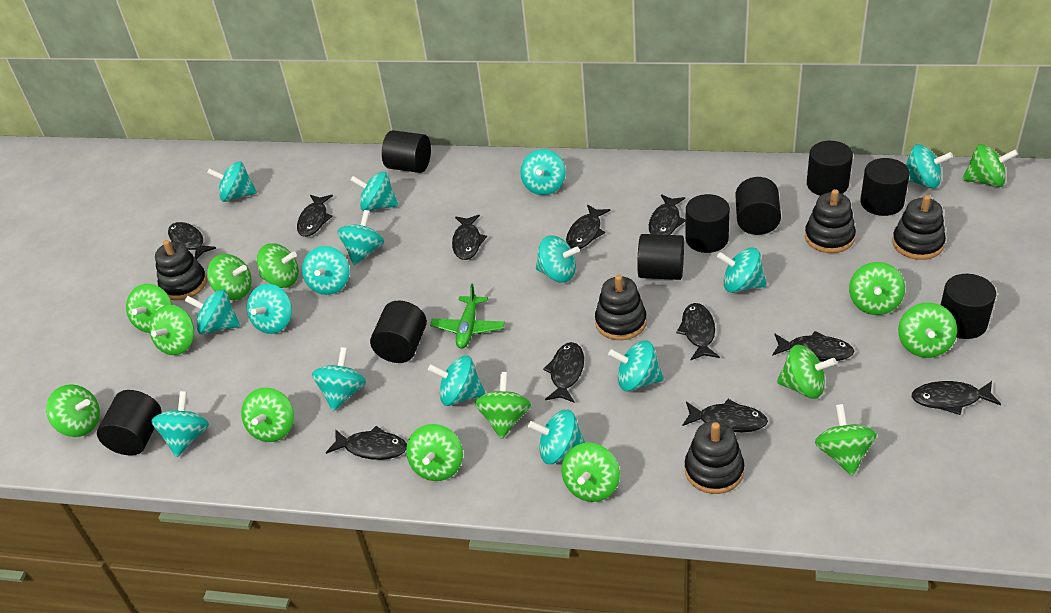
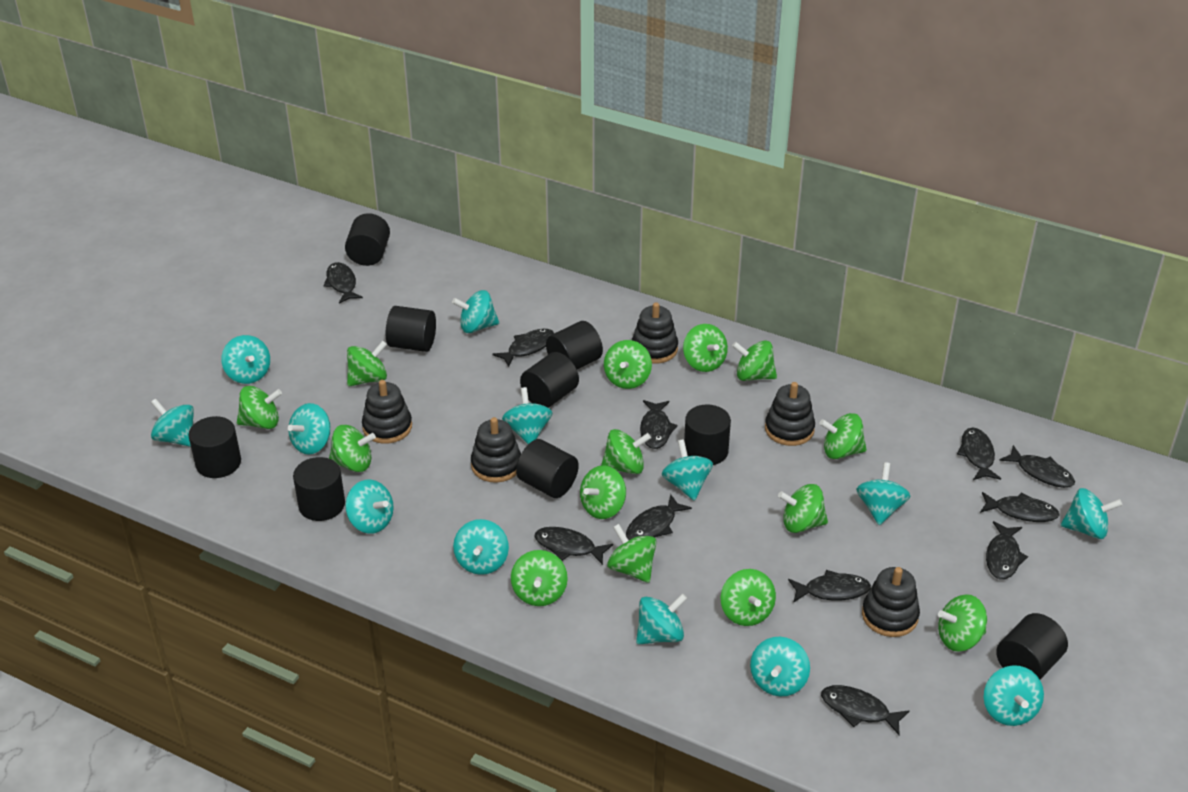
green plane: [430,284,505,348] = 1 -> none = 0
turquoise spinning top: [151,391,209,457] [185,289,240,334] [207,161,257,202] [247,284,292,334] [302,246,350,295] [312,347,366,411] [337,210,384,265] [350,172,398,211] [428,355,486,406] [520,149,566,195] [528,409,585,464] [536,235,580,283] [608,341,664,391] [717,247,767,293] [905,144,953,188] = 15 -> [151,399,194,447] [221,335,270,384] [288,403,331,455] [345,480,394,534] [452,290,499,333] [453,519,509,575] [502,387,552,444] [636,593,687,645] [662,439,713,501] [750,637,810,697] [856,462,910,525] [984,665,1044,726] [1061,488,1122,539] = 13

